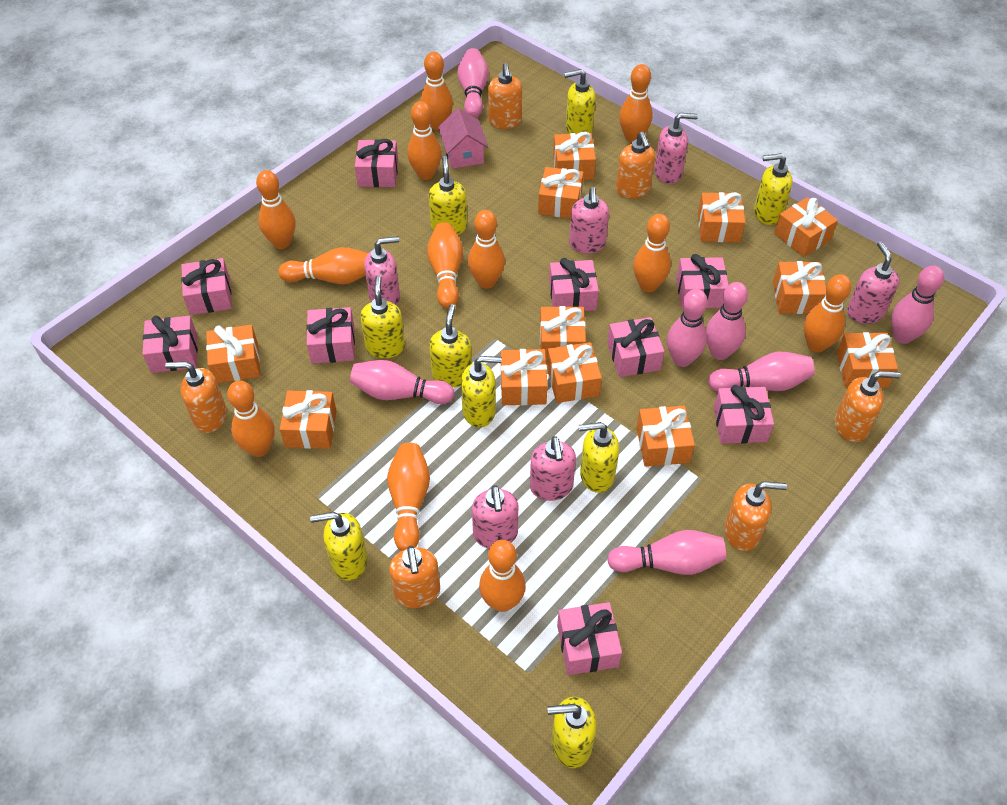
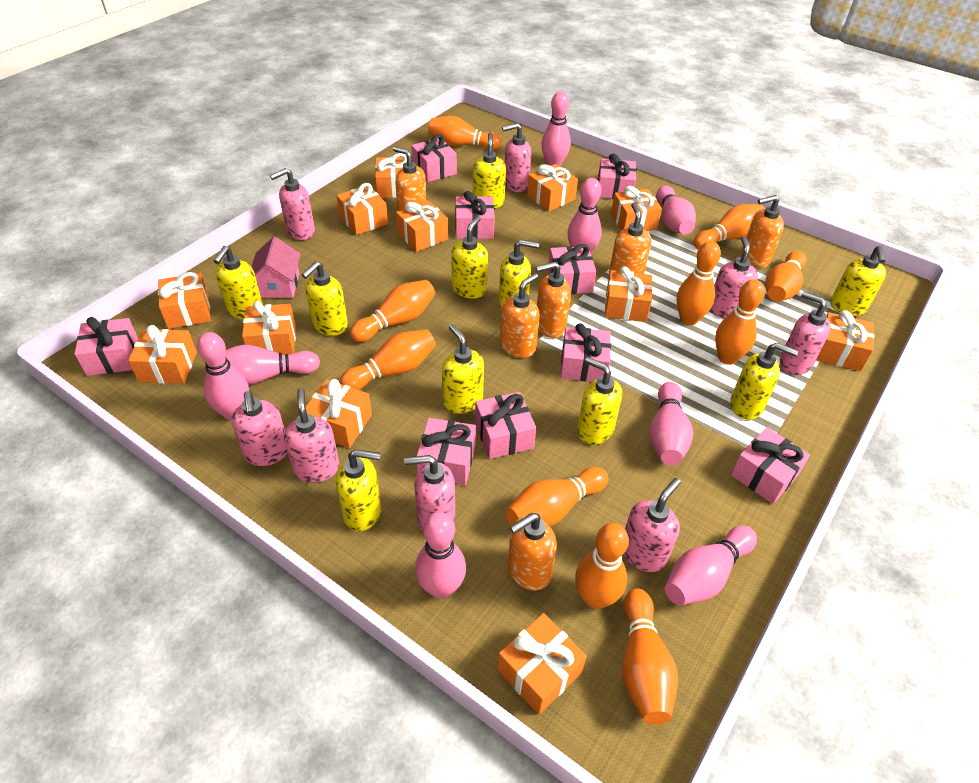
orange bowling pin: [227,380,275,457] [256,170,296,249] [278,247,368,284] [387,443,430,551] [407,101,442,180] [420,52,453,130] [427,222,463,308] [468,210,505,289] [479,540,526,612] [619,64,652,143] [633,214,671,292] [804,274,852,353] = 12 -> [340,329,436,390] [350,280,435,342] [428,116,501,150] [506,467,608,527] [575,523,629,609] [622,588,678,725] [677,241,721,325] [694,204,765,249] [715,279,765,365] [765,251,807,302] = 10
pink bowling pin: [350,360,454,404] [457,48,489,118] [607,530,726,575] [667,289,708,367] [706,282,748,360] [708,352,815,392] [891,265,944,344] = 7 -> [197,332,249,421] [225,345,320,385] [415,512,466,599] [541,92,571,166] [568,178,602,253] [649,382,693,465] [656,185,696,235] [665,526,757,605] = 8
pink soap dispenser: [364,236,400,306] [472,485,518,548] [530,436,576,501] [569,187,609,254] [654,113,698,184] [847,241,899,324] = 6 -> [231,391,288,466] [270,168,315,240] [284,388,339,483] [404,455,455,530] [502,123,531,192] [623,478,681,572] [709,236,758,319] [780,291,831,375] = 8
yellow soap dispenser: [310,512,368,581] [360,275,405,358] [429,156,467,235] [429,304,472,387] [461,356,502,427] [547,697,597,768] [564,69,596,134] [579,422,619,493] [754,153,793,225] = 9 -> [214,246,263,319] [302,261,348,336] [336,449,381,531] [442,324,484,414] [451,216,488,298] [473,133,506,208] [499,239,539,310] [577,357,622,445] [730,342,798,420] [830,246,886,316] = 10

